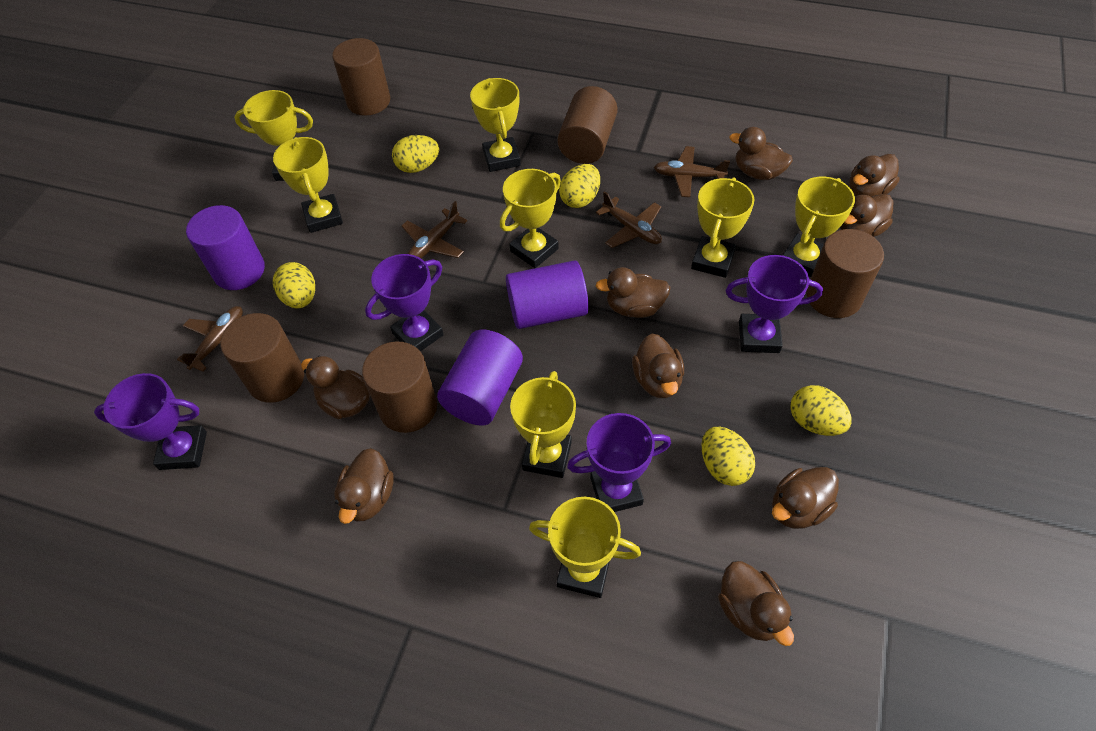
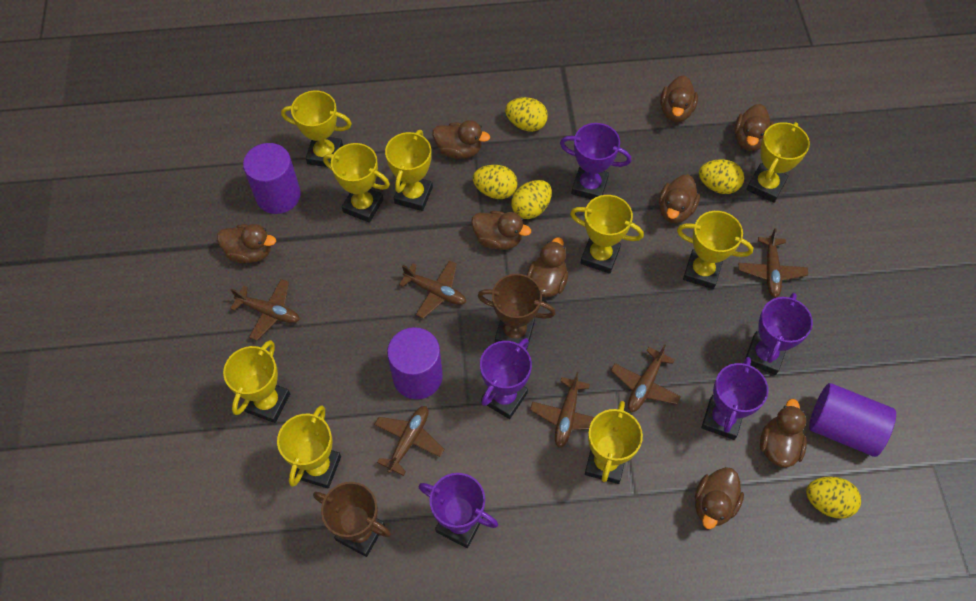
brown cylinder: [220,313,304,403] [332,38,390,116] [362,341,437,433] [557,86,618,164] [806,229,884,318] = 5 -> none = 0
brown plane: [177,306,243,372] [401,201,467,258] [596,191,662,248] [654,146,730,197] = 4 -> [230,279,300,341] [374,406,444,476] [399,260,466,319] [530,372,594,448] [611,344,681,412] [738,228,808,298] = 6
brown trophy: none = 0 -> [313,482,391,557] [478,274,556,350] = 2
purple trophy: [94,373,207,470] [365,254,444,352] [567,413,671,512] [726,255,823,353] = 4 -> [419,473,498,548] [480,338,532,419] [560,123,631,200] [701,357,769,440] [745,293,813,375] = 5
yellow trophy: [234,90,313,181] [273,137,343,233] [470,78,521,172] [500,169,561,268] [510,371,576,478] [529,497,641,598] [691,177,754,278] [783,177,855,277] = 8 -> [223,340,290,423] [277,405,341,489] [281,90,352,167] [323,143,390,223] [385,130,433,211] [570,195,644,274] [585,401,643,484] [677,211,753,289] [746,122,810,203] = 9

